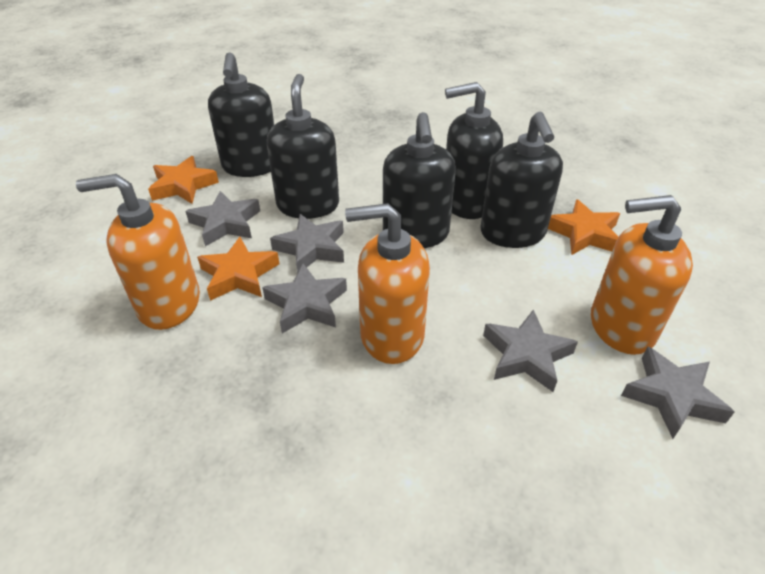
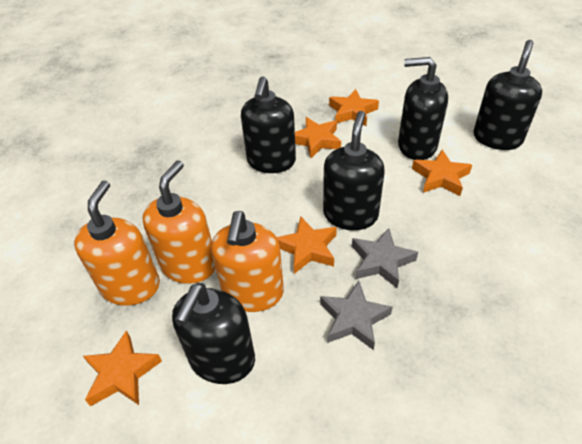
grey star: [185,191,260,247] [262,264,347,333] [270,214,344,272] [483,309,578,392] [621,347,734,439] = 5 -> [320,281,393,350] [352,228,418,288] = 2
orange star: [148,156,219,204] [197,237,279,301] [548,199,620,255] = 3 -> [83,330,162,406] [277,216,337,274] [295,117,341,158] [329,89,379,126] [412,150,472,196] = 5

